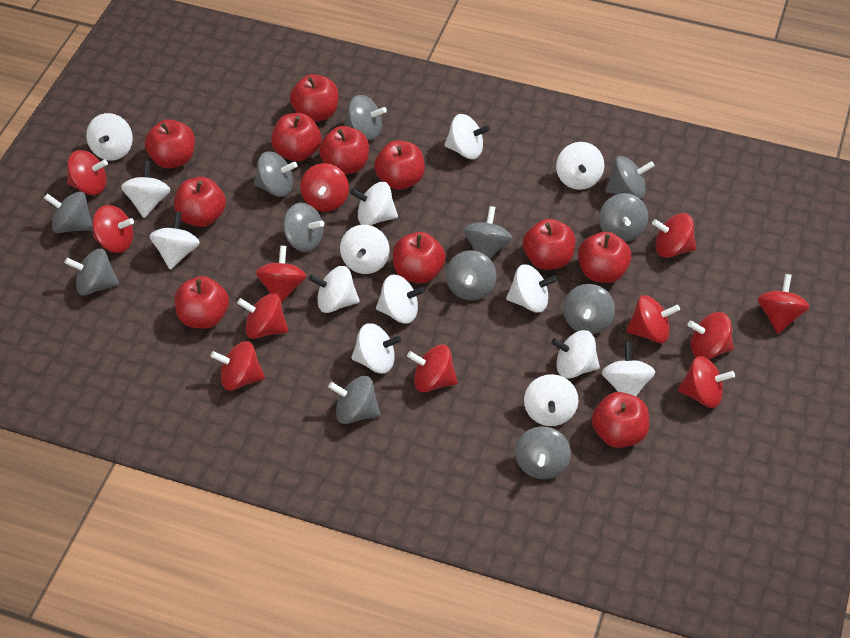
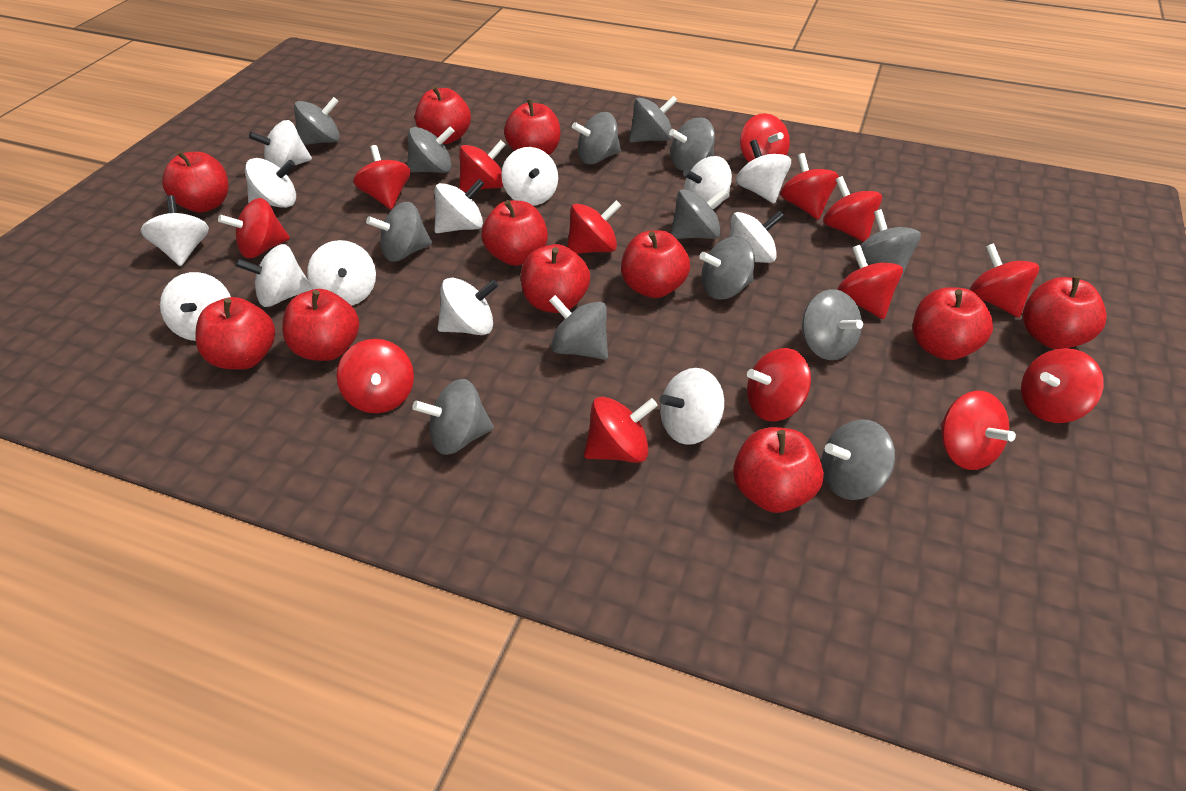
grey spinning top: [44,192,93,233] [65,249,119,295] [254,151,297,197] [283,203,324,252] [328,376,380,424] [344,95,387,140] [446,251,496,300] [463,206,512,259] [515,427,571,479] [563,284,615,334] [599,193,648,242] [605,156,655,199] = 12 -> [294,97,340,145] [366,202,432,262] [407,127,455,173] [412,379,494,455] [549,295,608,360] [572,112,621,164] [629,95,678,142] [669,117,715,171] [671,188,728,239] [699,237,755,300] [802,289,863,360] [822,419,895,500] [860,209,921,280] = 13
red spinning top: [67,150,108,195] [92,205,134,253] [211,341,265,391] [237,293,288,339] [256,246,307,303] [300,163,349,212] [407,345,458,392] [626,295,680,343] [652,213,696,258] [678,356,735,408] [688,312,734,359] [757,274,810,334] = 12 -> [218,198,290,258] [337,339,414,413] [353,145,411,210] [459,140,506,192] [567,200,621,254] [584,396,658,463] [740,113,790,162] [747,348,811,421] [780,153,839,220] [823,176,882,242] [837,245,903,319] [940,391,1016,470] [970,243,1039,317] [1021,348,1104,423] = 14
white spinning top: [86,113,133,160] [121,161,170,218] [149,211,200,270] [309,266,360,313] [340,225,390,274] [350,182,398,225] [351,323,401,373] [376,275,425,324] [444,114,490,159] [506,264,557,312] [524,374,578,426] [551,330,600,379] [556,142,604,190] [602,342,655,396] = 14 -> [141,195,209,266] [160,272,231,341] [235,244,312,307] [245,158,296,208] [249,120,312,168] [307,240,376,306] [434,179,484,233] [438,278,499,335] [501,147,558,206] [659,368,724,445] [683,156,732,209] [729,210,784,263] [736,139,791,204] = 13

